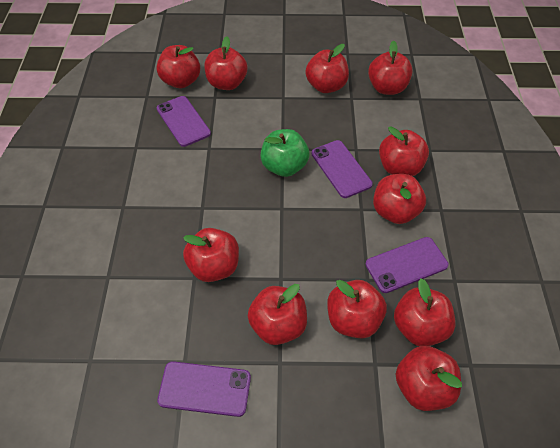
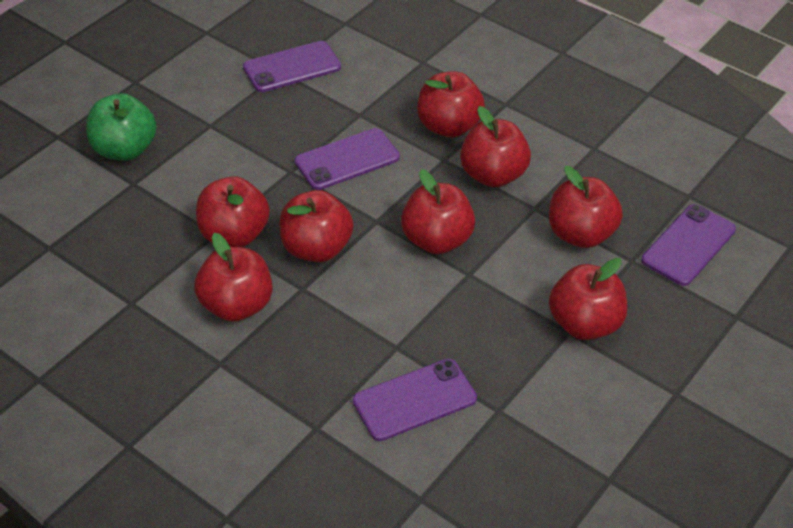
red apple: [156,45,200,88] [183,228,239,282] [204,36,248,90] [248,284,307,345] [305,44,349,93] [327,280,387,338] [368,41,413,95] [373,174,426,224] [379,126,429,176] [394,279,455,346] [396,346,462,411] = 11 -> [194,233,272,322] [196,176,270,247] [280,190,354,262] [401,169,475,254] [417,72,485,138] [460,106,531,187] [549,166,623,248] [549,258,627,340] = 8

